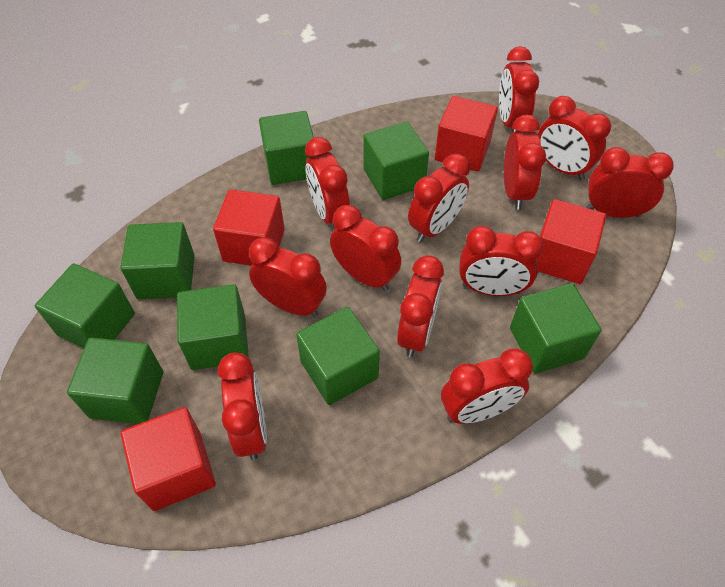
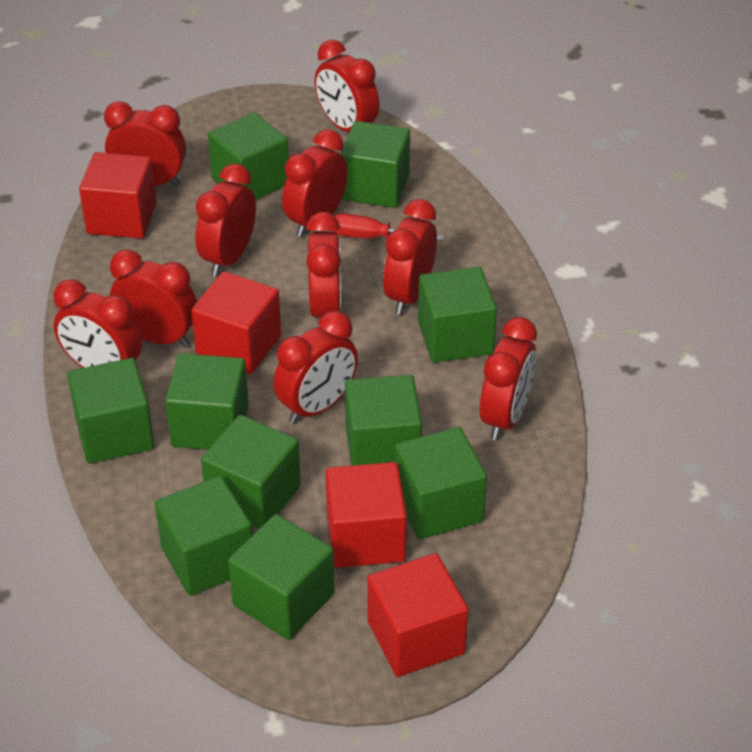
green cube: [35,263,135,348] [67,337,163,424] [120,222,195,299] [177,284,249,370] [259,111,314,185] [296,307,380,405] [364,121,429,200] [510,283,602,374] = 8 -> [67,358,154,463] [155,476,252,596] [165,353,249,450] [201,415,301,529] [208,112,289,200] [228,514,335,640] [341,121,410,208] [345,375,422,466] [395,427,487,539] [418,267,497,363] = 10
red clock: [218,352,267,460] [249,237,327,317] [305,137,350,229] [330,205,401,291] [397,255,444,357] [408,154,470,242] [441,348,533,424] [459,226,544,296] [499,46,539,132] [504,115,546,210] [538,96,611,180] [586,147,674,218] = 12 -> [53,279,142,368] [104,101,186,186] [110,249,197,347] [195,164,256,276] [273,311,358,424] [282,129,348,237] [306,212,341,318] [315,40,379,132] [383,199,437,315] [479,317,537,440] = 10
red screwdriver: none = 0 -> [332,213,444,241] = 1

